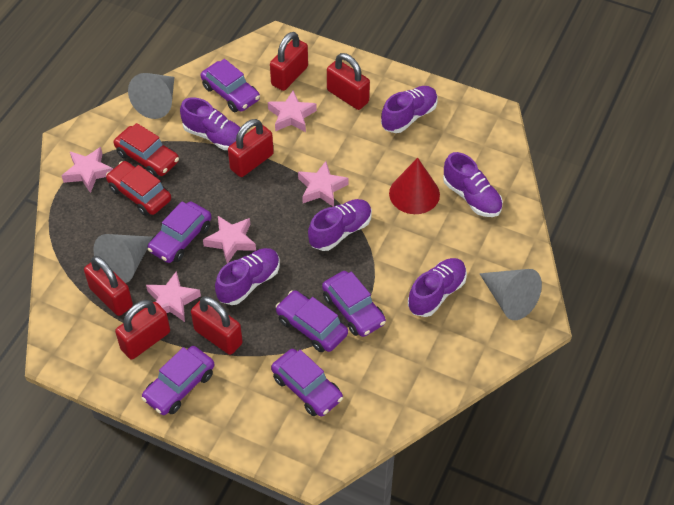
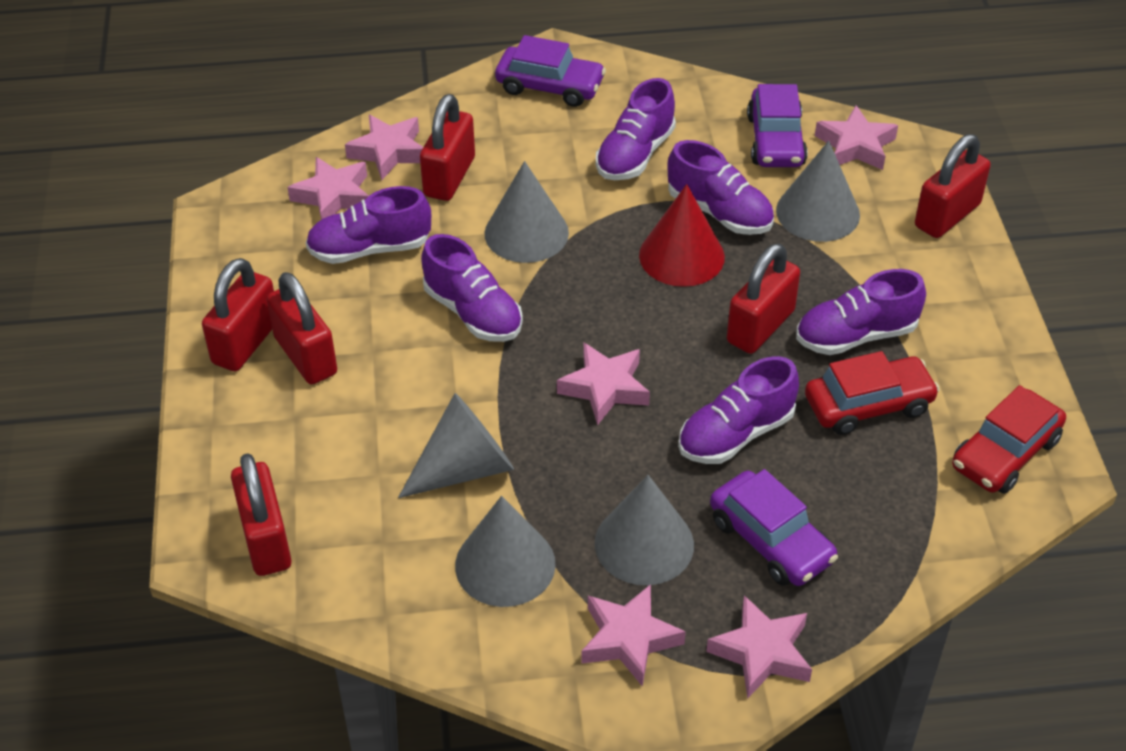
grey cone: [93,234,153,283] [128,73,174,119] [479,269,542,320] = 3 -> [398,393,514,498] [455,496,556,607] [484,161,569,263] [595,475,694,585] [776,141,860,242] = 5
pink star: [62,147,113,193] [146,271,201,322] [203,216,256,264] [268,90,317,132] [298,161,348,207] = 5 -> [287,157,369,220] [345,115,423,180] [557,342,650,425] [582,584,686,687] [706,595,812,699] [815,105,898,170] = 6
purple car: [141,346,215,415] [147,201,212,263] [201,59,260,112] [271,349,343,417] [275,290,348,352] [322,271,386,337] = 6 -> [495,35,606,107] [710,469,838,586] [747,84,808,167] = 3

